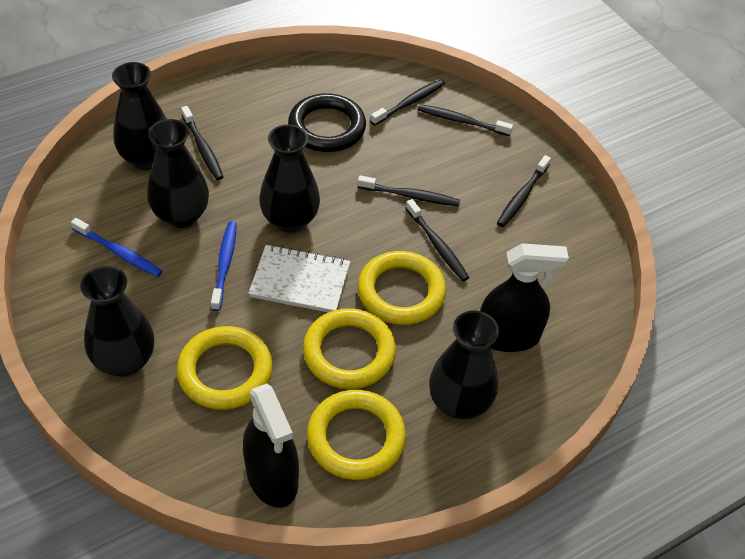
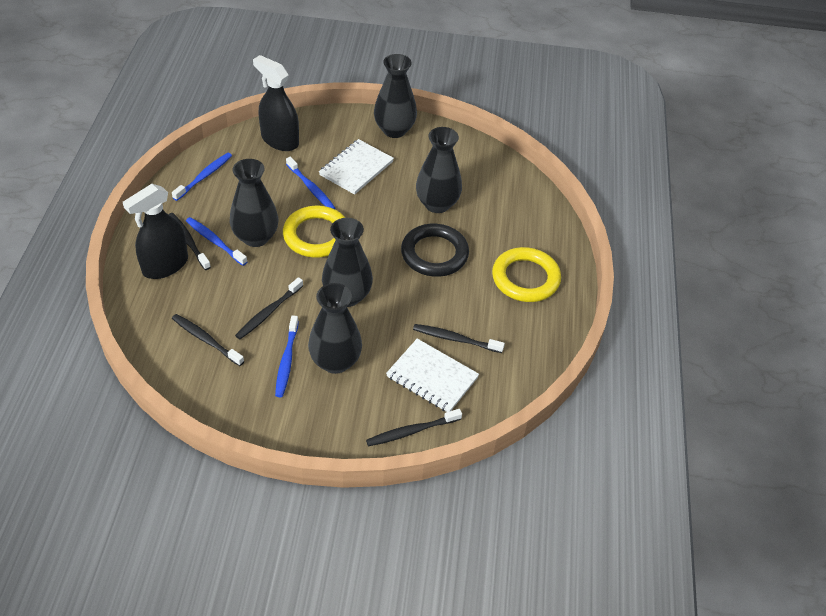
black toothbrush: [181,106,223,180] [358,175,460,207] [370,79,445,125] [406,199,469,281] [418,104,513,136] [497,155,551,227] = 6 -> [168,213,211,270] [172,314,244,366] [235,277,303,339] [366,409,462,446] [413,324,505,353] = 5
blue toothbrush: [71,218,163,277] [211,221,237,311] = 2 -> [172,153,232,201] [186,217,247,266] [275,315,299,397] [286,157,335,209] = 4
white notebook: [248,244,350,312] = 1 -> [319,139,394,195] [386,339,479,412] = 2
yellow ring: [176,326,273,410] [303,308,396,389] [307,390,406,480] [358,251,446,325] = 4 -> [283,206,346,258] [492,247,561,302] = 2

